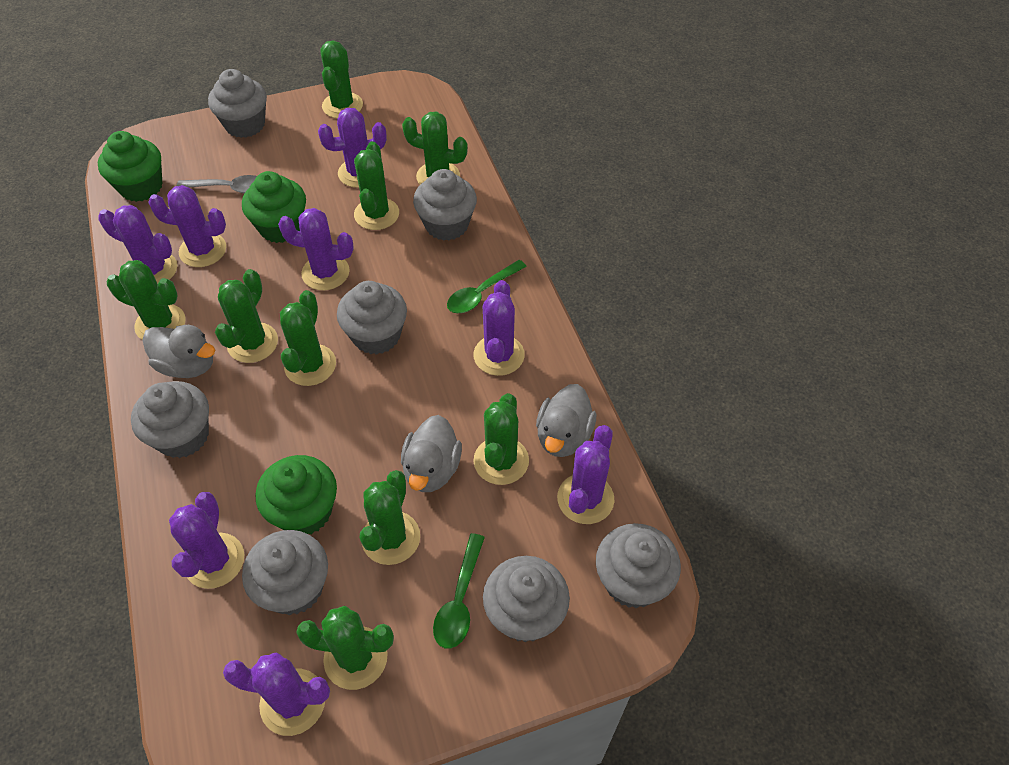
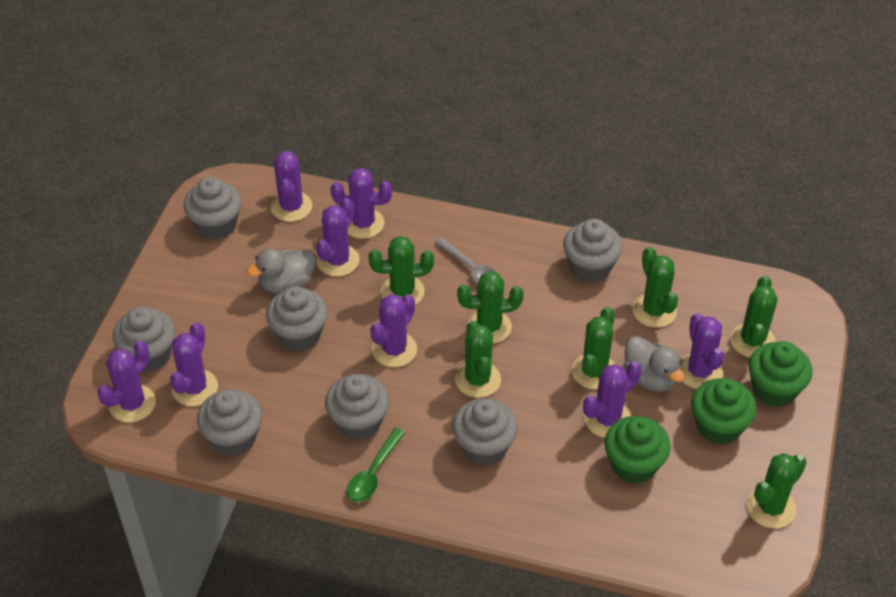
green cactus: [107,260,186,340] [215,269,278,363] [280,290,336,386] [296,606,394,690] [320,40,363,119] [354,141,399,230] [360,470,420,565] [402,111,468,184] [473,393,529,485] = 9 -> [368,236,434,305] [455,321,501,398] [457,271,524,344] [572,307,615,390] [632,247,678,328] [730,276,777,358] [747,453,807,529] = 7
green spoon: [433,533,485,649] [447,260,527,313] = 2 -> [347,428,405,502] = 1
grey duck: [142,325,215,378] [401,415,462,492] [536,384,596,457] = 3 -> [247,248,316,294] [624,336,685,392] = 2

